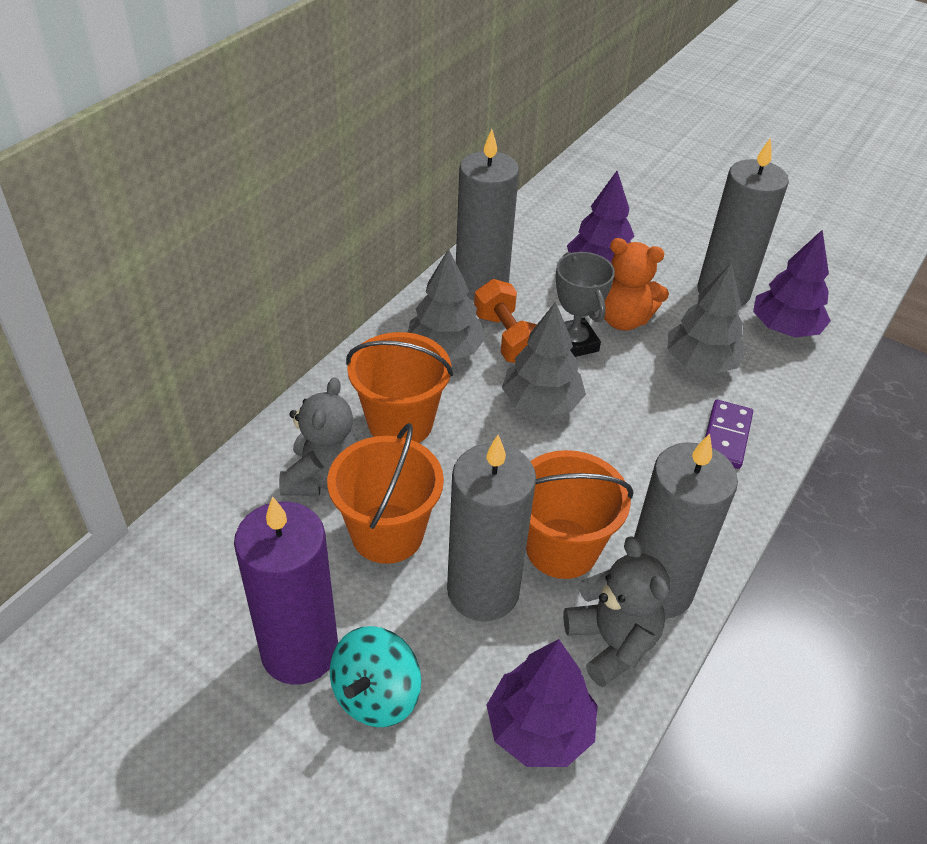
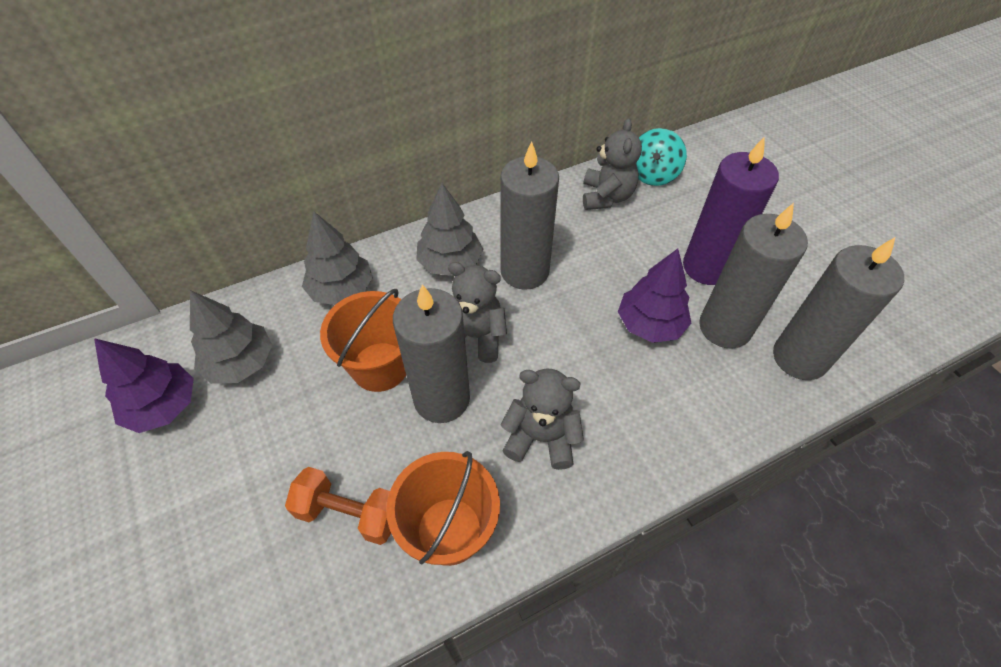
grey teddy bear: [279,377,358,496] [563,536,670,687] = 2 -> [448,262,507,363] [501,369,584,470] [583,118,642,210] = 3
grey trophy: [556,252,615,357] = 1 -> none = 0
orange bucket: [327,423,444,564] [346,332,453,443] [526,450,634,579] = 3 -> [320,289,406,392] [386,451,500,566] = 2
orange teddy bear: [604,238,669,331] = 1 -> none = 0
purple domino: [705,400,753,469] = 1 -> none = 0
purple tree: [486,639,597,767] [567,171,634,263] [753,229,831,337] = 3 -> [94,338,194,433] [618,249,691,343] = 2

